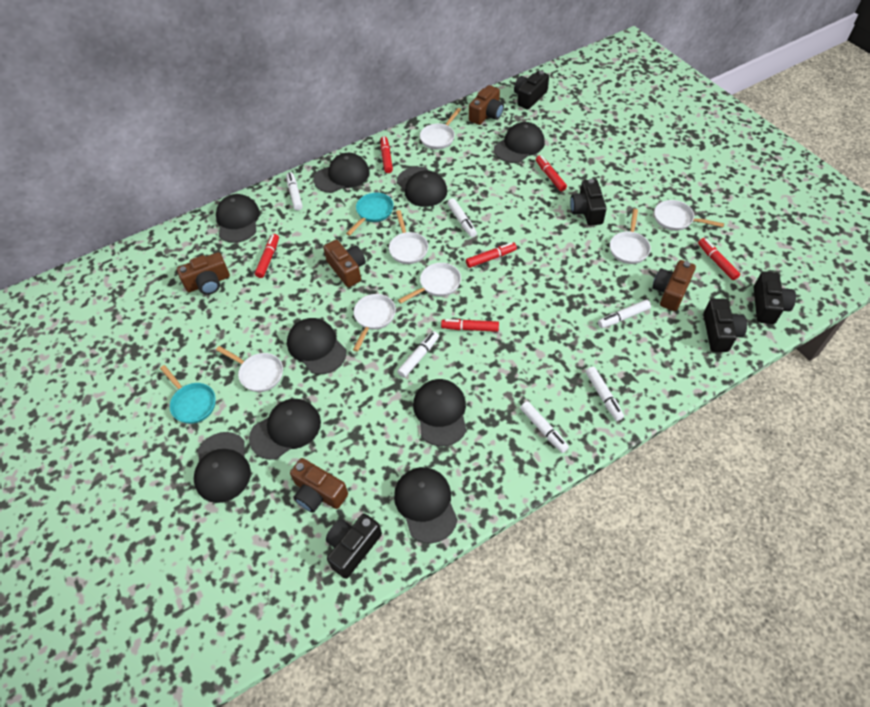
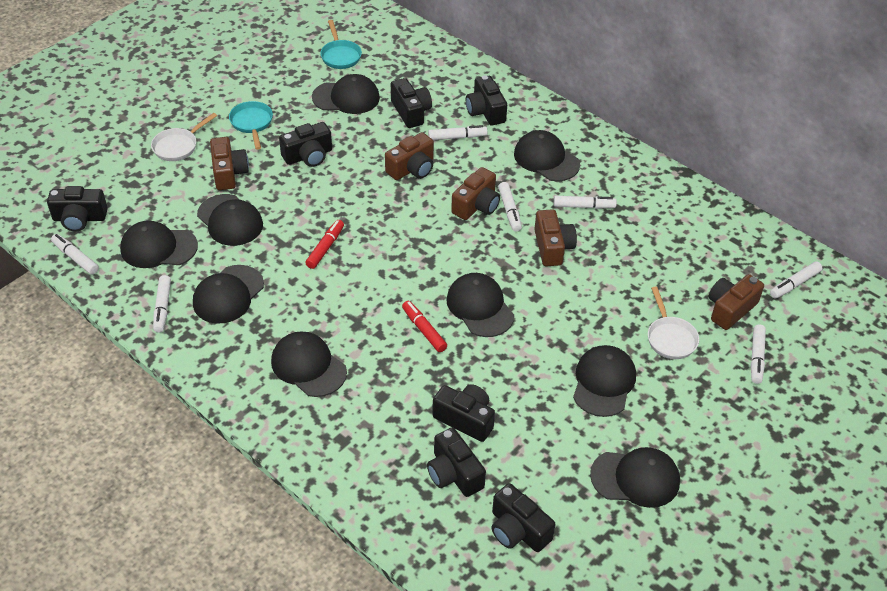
black camera: [326,513,382,579] [514,71,549,109] [570,179,607,226] [703,299,747,352] [754,271,796,324] = 5 -> [47,186,108,232] [279,122,332,167] [391,78,432,128] [427,427,486,497] [432,384,495,442] [466,75,507,125] [492,483,555,552] = 7
red marker: [255,234,279,278] [380,136,393,173] [441,319,499,332] [466,242,517,268] [536,155,567,191] [698,238,740,280] = 6 -> [305,220,344,269] [402,301,447,352] = 2
white marker: [286,172,303,211] [397,331,439,378] [447,198,477,237] [520,401,569,453] [586,367,624,421] [598,300,651,328] = 6 -> [51,234,99,275] [153,275,171,332] [428,125,487,140] [498,182,522,232] [554,196,617,209] [751,324,766,384] [770,261,822,299] = 7
white pan: [216,346,283,392] [353,294,396,352] [389,210,428,264] [398,263,461,304] [420,108,461,150] [610,209,651,264] [654,200,724,231] = 7 -> [151,113,217,161] [648,286,699,359] = 2

